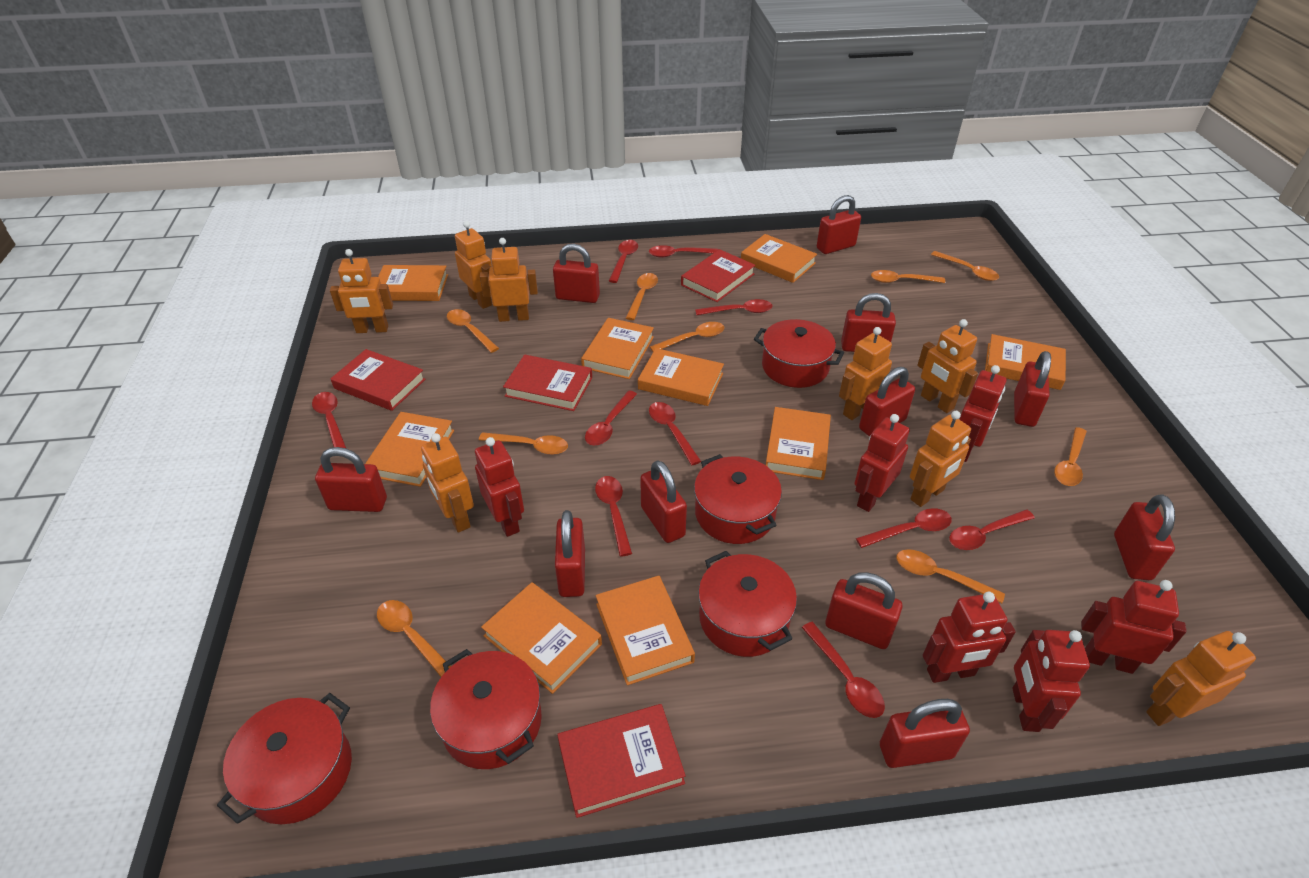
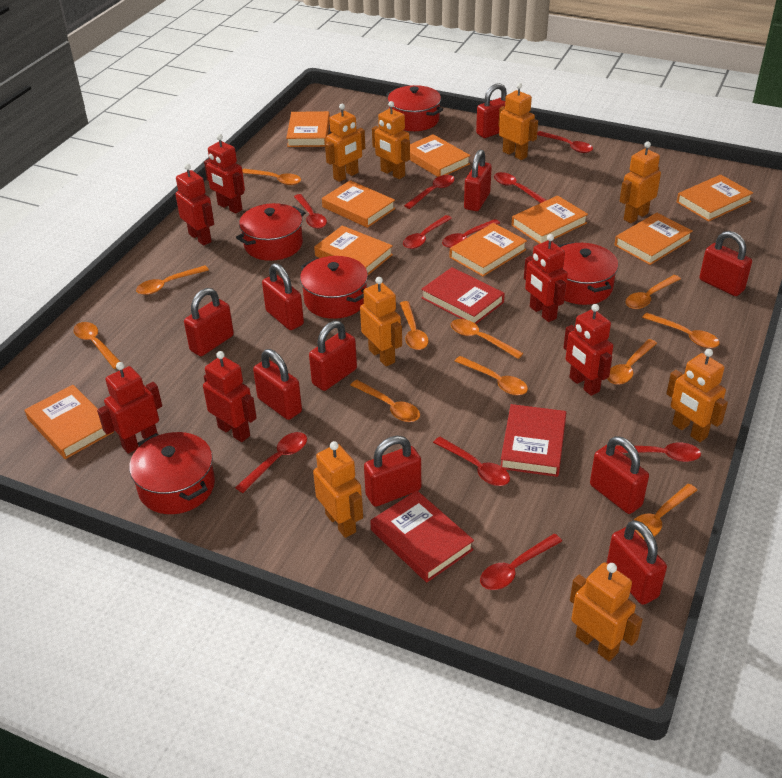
orange spoon: [377,600,451,677] [447,309,499,353] [479,432,568,455] [626,273,658,320] [650,322,724,352] [871,270,946,283] [896,549,1005,603] [931,251,999,281] [1054,427,1087,486] = 9 -> [73,322,120,369] [136,265,209,295] [242,169,301,185] [351,380,420,422] [400,301,429,350] [451,319,523,359] [455,356,528,395] [607,339,657,385] [625,275,681,309] [634,484,697,540] [642,313,720,348] = 11
red book: [331,349,425,411] [503,355,592,411] [557,704,686,818] [681,249,755,302] = 4 -> [370,490,474,582] [421,267,505,324] [501,404,566,477] = 3
red padlock: [315,447,387,512] [553,244,600,303] [555,510,585,597] [640,460,687,543] [817,195,861,254] [825,572,903,649] [841,293,896,352] [859,367,915,437] [880,699,970,768] [1014,351,1051,427] [1114,494,1175,580] = 11 -> [184,288,234,356] [253,349,302,420] [262,263,304,330] [309,321,357,391] [364,436,421,507] [464,150,492,211] [476,83,507,138] [590,436,649,514] [607,520,667,605] [699,231,752,296] = 10

